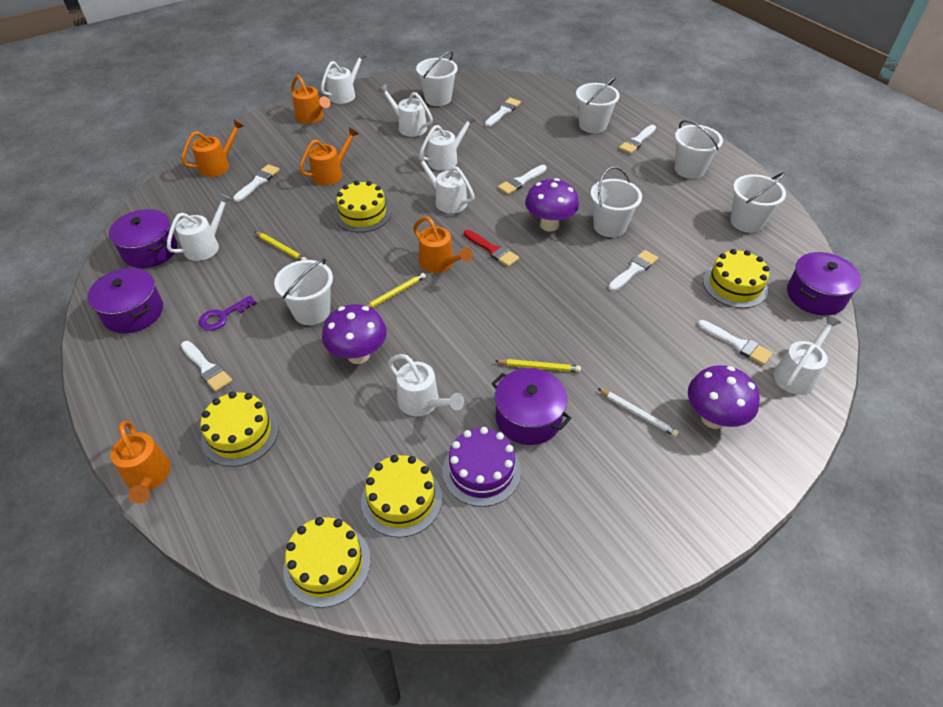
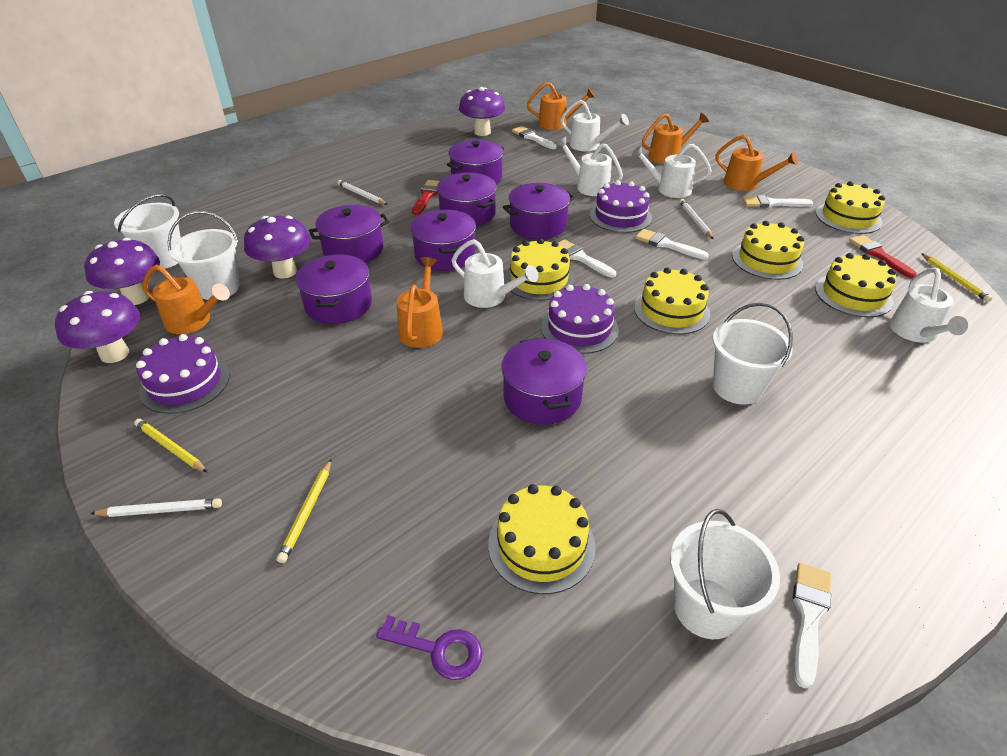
purple cake: [442,427,521,507] = 1 -> [136,334,230,414] [541,284,619,354] [590,180,652,233] = 3
purple mushroom: [322,304,386,364] [525,178,579,231] [688,365,760,429] = 3 -> [55,291,140,363] [84,238,160,305] [244,216,311,279] [459,87,505,136] = 4
purple pot: [87,268,163,333] [109,209,177,268] [491,368,571,445] [787,252,861,316] = 4 -> [295,254,372,324] [309,205,389,263] [410,209,476,271] [437,173,497,227] [447,140,504,185] [501,338,587,425] [503,183,575,239] = 7
red brush: [464,230,519,267] = 1 -> [412,180,439,215] [849,235,917,278] = 2
white brush: [181,341,232,392] [233,164,280,202] [485,98,521,127] [498,165,547,195] [608,250,658,291] [619,125,656,154] [698,320,773,365] = 7 -> [512,126,557,149] [558,239,616,277] [635,229,709,259] [742,195,813,208] [793,563,831,689] = 5
white bucket: [274,258,333,325] [416,51,458,106] [576,77,620,133] [590,166,642,237] [675,120,723,179] [730,172,786,233] = 6 -> [114,194,181,269] [168,211,240,300] [670,509,780,639] [713,303,793,405] = 4
white pencil: [598,388,679,437] = 1 -> [90,498,222,517] [337,180,388,205] [679,199,714,239] = 3
white watering can: [167,193,232,261] [321,51,367,104] [378,84,433,137] [388,354,464,416] [414,153,475,213] [419,114,476,171] [773,315,841,395] = 7 -> [451,239,538,308] [556,137,623,196] [560,100,629,151] [631,144,712,198] [889,268,968,343] = 5
yellow cake: [200,391,279,467] [283,517,371,608] [334,181,391,232] [361,455,442,537] [703,249,769,308] = 5 -> [488,484,596,594] [504,238,575,300] [634,267,710,334] [732,221,804,280] [815,253,897,317] [816,181,885,234] = 6

